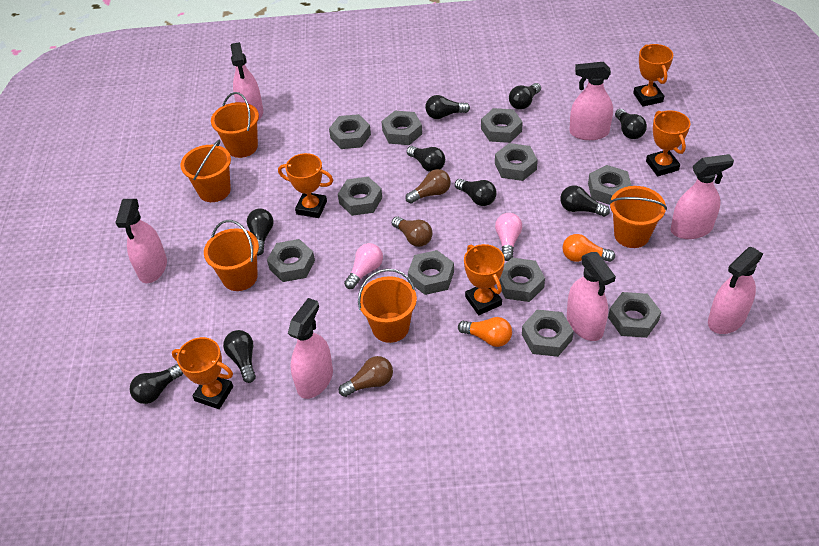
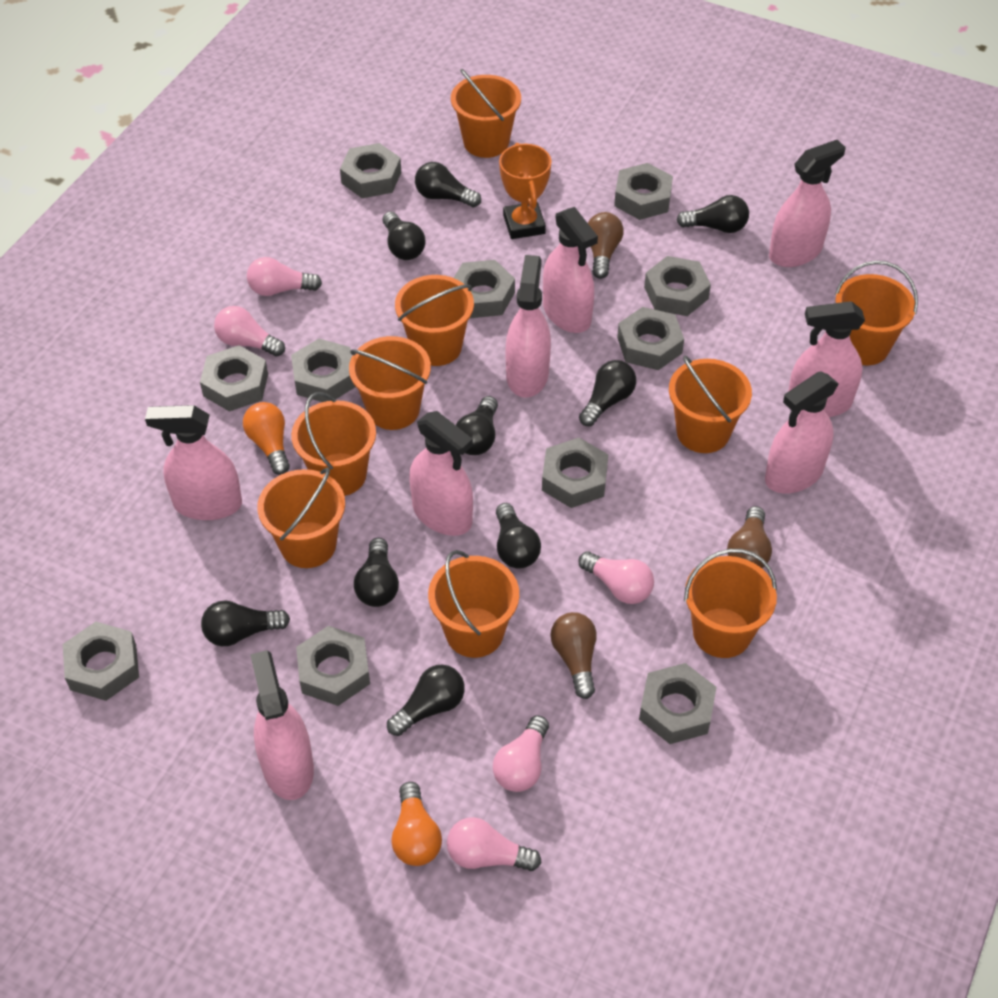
orange bucket: [181,139,231,202] [204,220,259,291] [211,92,259,158] [358,269,417,343] [609,186,667,248] = 5 -> [257,467,345,568] [291,392,376,496] [349,336,431,430] [395,275,474,366] [428,550,519,658] [451,69,521,158] [669,356,752,453] [684,549,777,658] [835,261,918,365] = 9
orange trophy: [172,337,233,409] [278,153,333,218] [464,244,505,315] [633,44,673,107] [646,110,690,176] = 5 -> [499,143,552,239] = 1
pink light bulb: [344,243,383,289] [495,213,522,261] = 2 -> [214,306,285,357] [247,257,322,296] [447,817,541,871] [493,715,549,792] [578,551,654,604] = 5
pink spray bottle: [115,199,167,283] [231,42,263,120] [288,298,333,399] [567,252,616,341] [569,62,613,140] [671,154,734,239] [708,247,763,334] = 7 -> [145,405,242,520] [250,650,314,800] [409,411,473,536] [506,255,551,398] [543,207,598,333] [765,371,838,494] [769,140,846,267] [788,301,865,417] = 8

